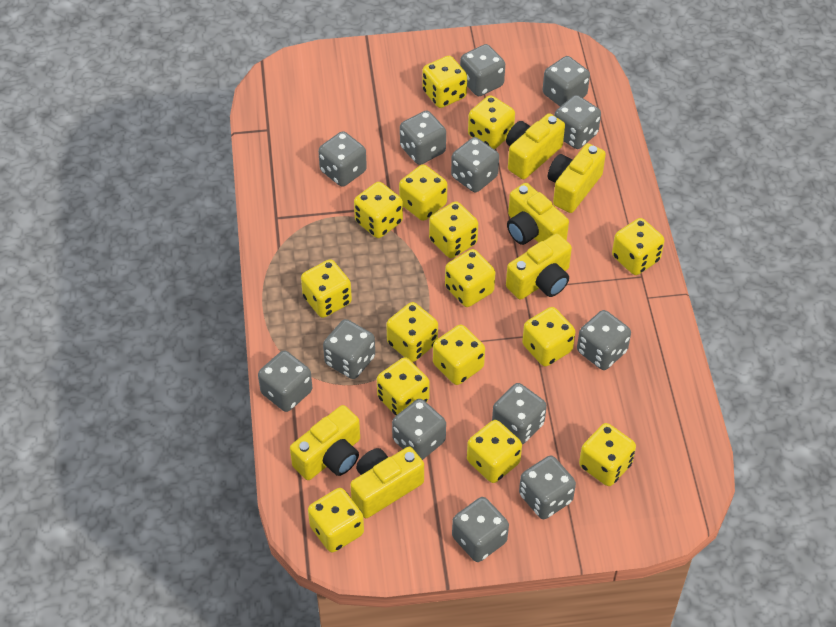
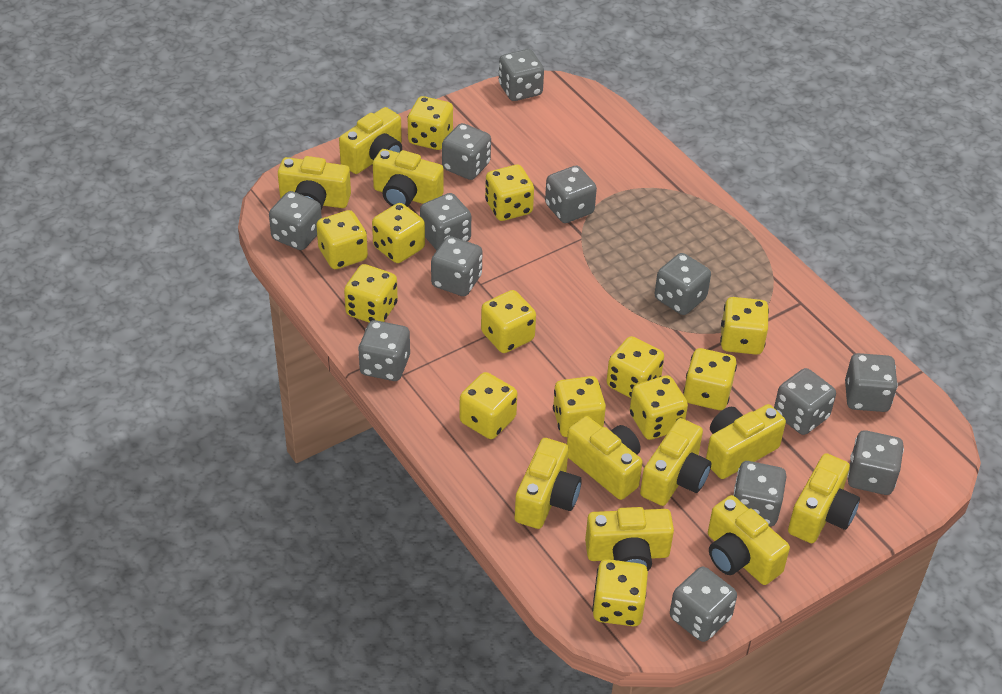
yellow camera: [290,405,360,480] [350,447,424,518] [506,113,565,179] [506,233,572,300] [507,183,569,245] [548,143,606,213] = 6 -> [278,156,351,209] [339,107,402,174] [373,149,444,207] [515,438,582,529] [567,416,642,500] [585,507,674,571] [640,418,711,506] [706,404,786,479] [708,495,790,585] [788,453,860,543] = 10
yellow dice: [301,259,352,318] [308,488,364,553] [354,182,403,238] [377,357,430,415] [386,302,438,362] [399,165,448,221] [422,56,467,108] [429,201,478,258] [433,325,485,385] [445,249,495,307] [467,420,522,483] [468,95,515,149] [522,307,576,367] [579,423,636,486] [612,218,665,275] = 15 -> [316,210,368,269] [344,264,398,322] [372,203,425,263] [407,96,453,150] [459,372,517,439] [481,290,536,353] [485,165,534,221] [553,376,606,437] [592,559,648,626] [607,336,664,398] [630,375,688,440] [683,348,737,410] [720,297,769,355] = 13

